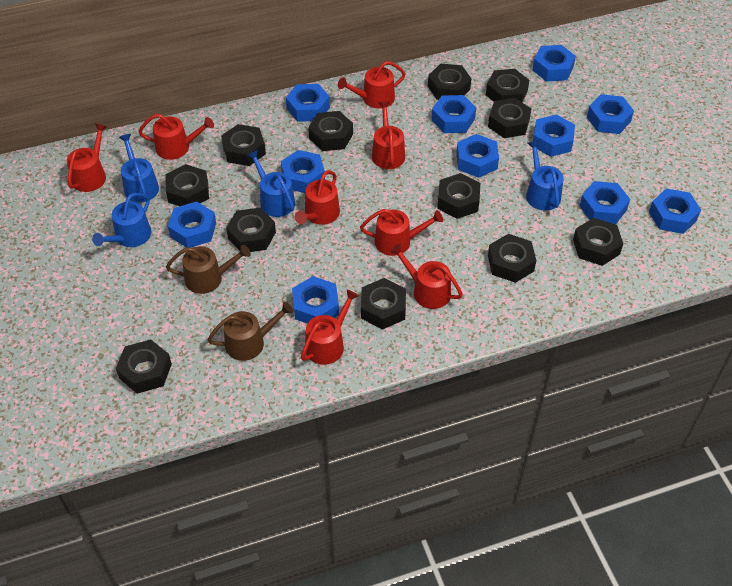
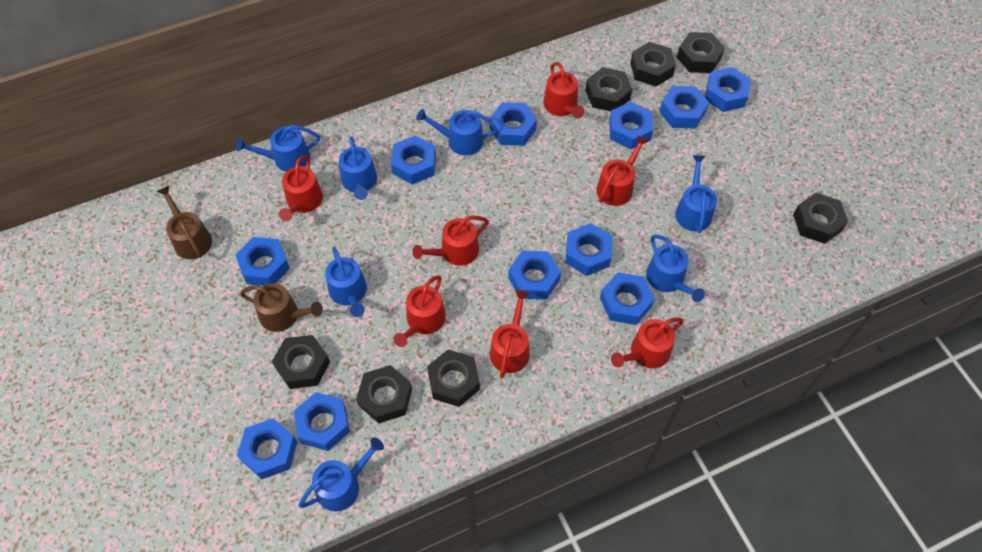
black nut: [116,339,172,394] [165,164,209,206] [221,124,266,166] [226,208,276,252] [308,111,353,151] [361,278,406,329] [428,64,471,100] [437,173,480,219] [486,69,529,102] [488,98,531,138] [488,234,536,283] [573,218,623,266] = 12 -> [272,335,330,389] [356,365,412,424] [427,350,480,407] [586,67,632,111] [630,42,676,87] [677,32,725,73] [793,193,848,244] = 7
blue watering can: [92,193,151,247] [119,134,159,203] [247,150,295,217] [526,141,563,211] = 4 -> [236,125,320,172] [298,438,384,512] [325,247,367,317] [339,136,377,200] [416,109,498,155] [646,235,705,302] [675,155,717,233] = 7
red watering can: [67,123,107,192] [138,114,214,160] [295,170,340,225] [301,289,359,365] [338,61,406,108] [360,209,443,256] [372,101,405,169] [390,244,463,309] = 8 -> [279,156,323,222] [393,275,446,347] [412,216,489,266] [490,290,530,378] [543,62,584,118] [597,135,649,206] [611,317,684,368] = 7

